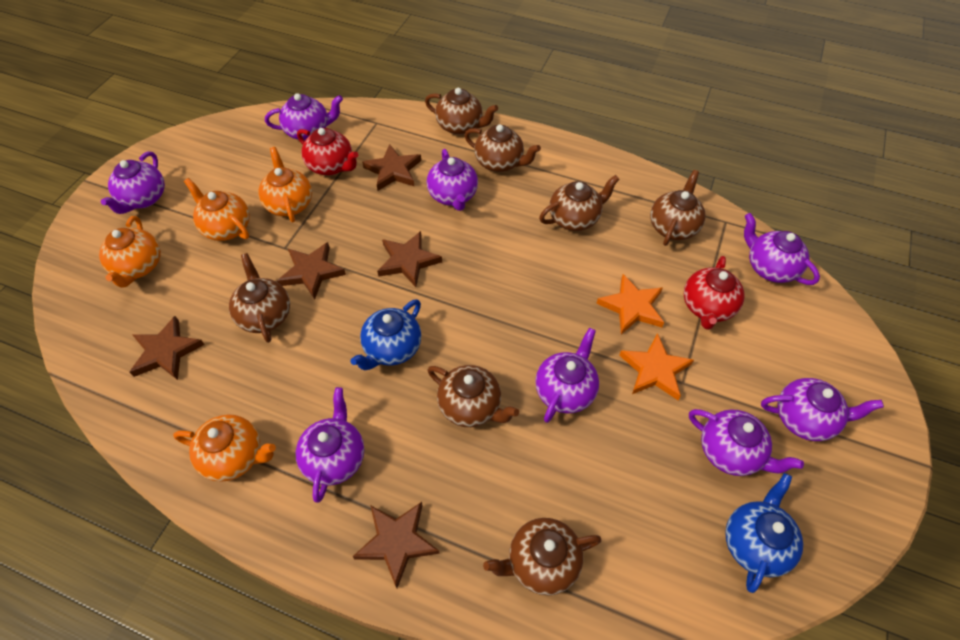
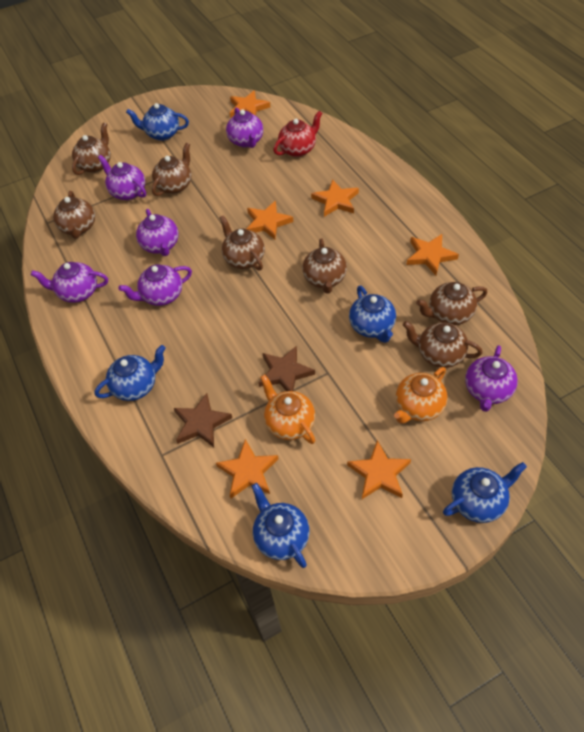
blue teapot: [351,299,421,370] [725,473,803,593] = 2 -> [95,345,166,401] [126,103,189,141] [252,483,310,568] [349,286,396,343] [443,462,527,523] = 5
brown star: [130,316,205,380] [277,242,346,299] [352,502,440,588] [362,144,421,191] [377,231,442,287] = 5 -> [174,393,232,447] [258,346,315,391] = 2
orange star: [596,274,664,334] [619,333,694,400] = 2 -> [216,439,279,498] [230,90,270,118] [247,201,293,240] [311,180,359,217] [347,440,411,499] [406,234,459,275] = 6
orange teapot: [99,216,161,288] [173,414,276,482] [184,178,250,241] [258,147,312,223] = 4 -> [260,374,315,444] [394,367,448,424] = 2
purple teapot: [101,151,165,214] [265,93,343,140] [295,387,364,503] [427,149,478,211] [535,328,599,423] [689,409,804,476] [744,213,820,285] [761,378,884,441] = 8 -> [31,262,108,303] [98,155,146,200] [118,264,192,306] [136,209,178,256] [226,107,263,148] [465,345,518,412] = 6
red teapot: [297,128,358,175] [684,256,744,330] = 2 -> [273,111,322,157] = 1

